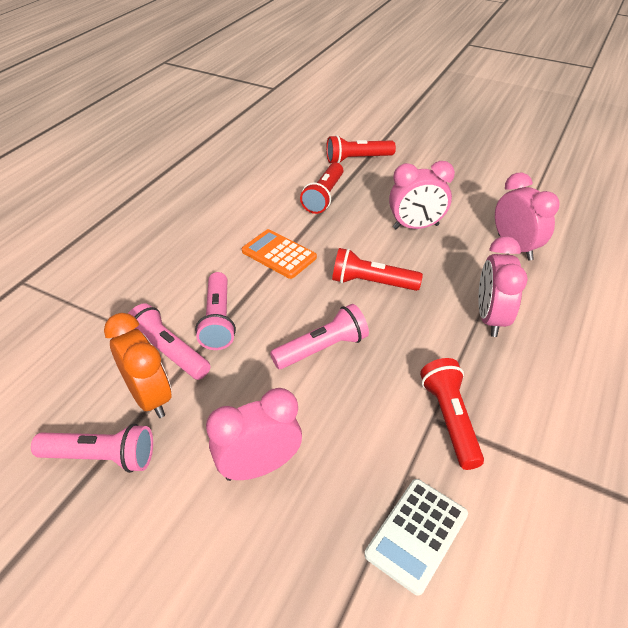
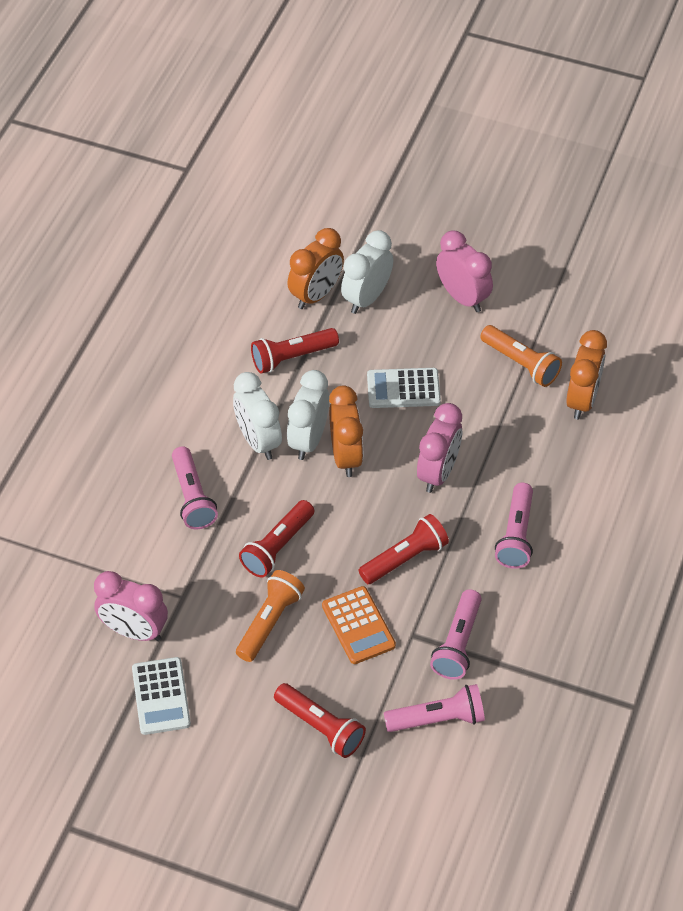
orange clock: [104,313,172,418] = 1 -> [287,228,344,309] [329,385,363,477] [566,330,607,419] = 3
orange flashlight: none = 0 -> [236,570,305,662] [480,325,562,387] = 2
pink clock: [206,388,302,481] [389,161,455,229] [478,236,528,337] [495,173,560,260] = 4 -> [94,571,168,641] [417,403,462,493] [436,230,493,312] = 3
white calculator: [364,479,468,596] = 1 -> [132,657,191,735] [367,368,441,408] = 2
white clock: none = 0 -> [233,372,282,460] [287,370,329,460] [341,230,393,314] = 3

